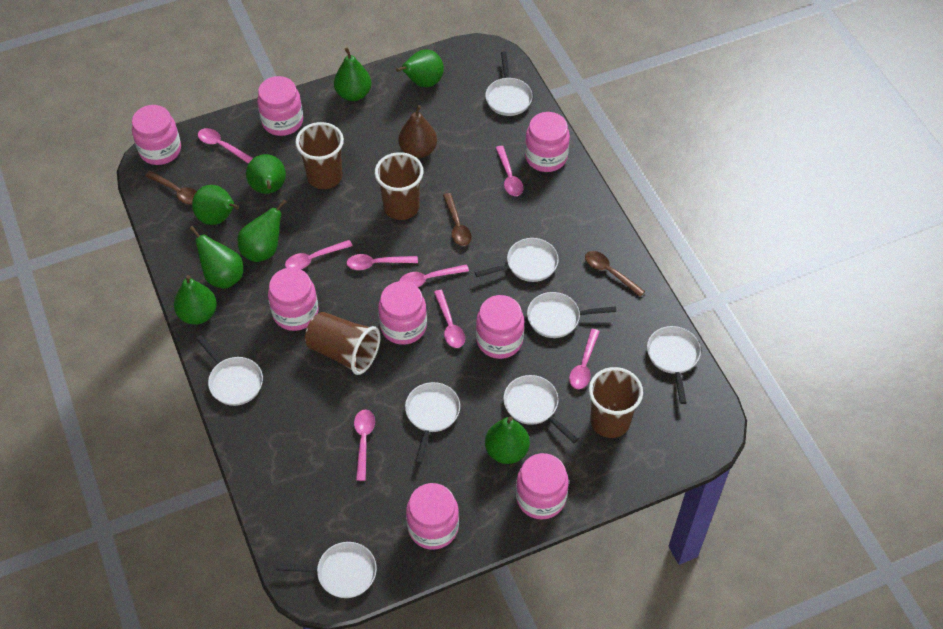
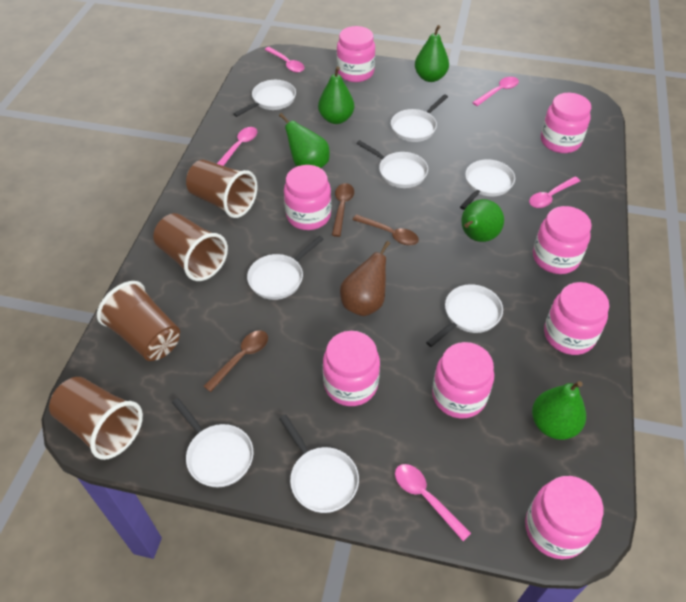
green pear: [174,275,217,325] [189,226,243,289] [192,185,239,225] [238,199,287,262] [246,154,286,194] [334,47,371,101] [396,49,444,87] [485,417,530,464] = 8 -> [279,113,330,168] [318,66,354,124] [415,25,449,82] [461,199,504,242] [532,381,586,440] = 5
pink spoon: [198,128,253,164] [285,240,352,269] [347,254,418,270] [354,409,375,481] [399,264,469,287] [434,290,465,348] [496,146,524,196] [569,329,600,389] = 8 -> [217,127,257,166] [264,47,305,73] [395,464,471,541] [472,77,519,106] [529,177,580,208] = 5

